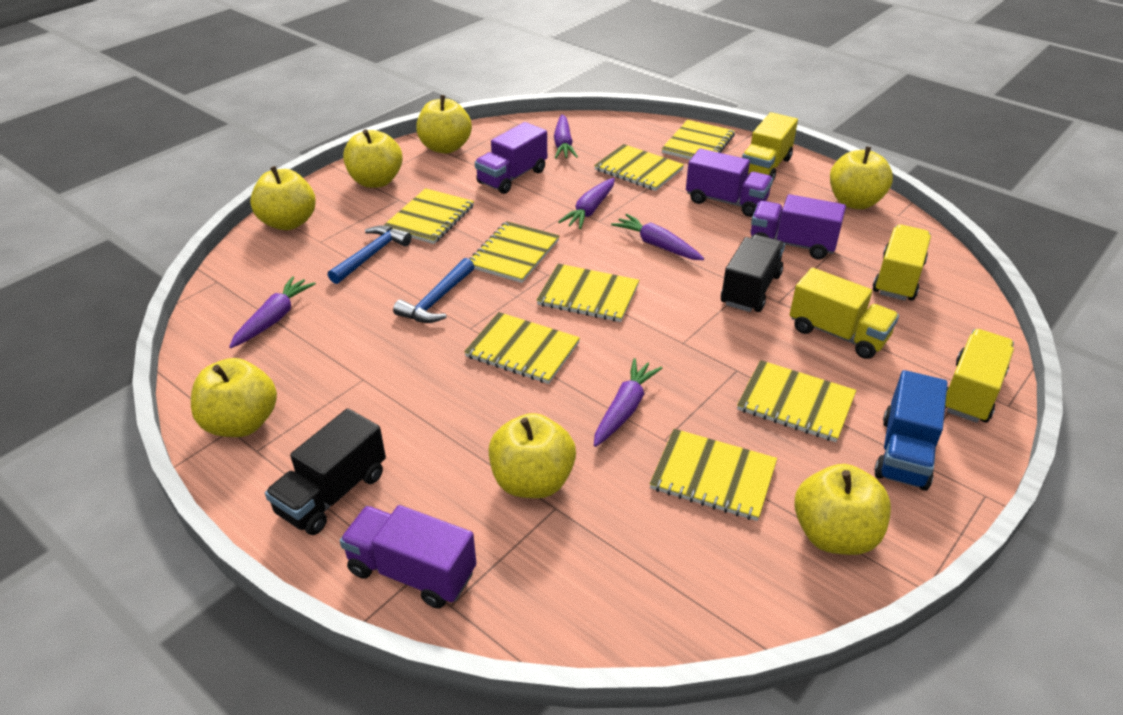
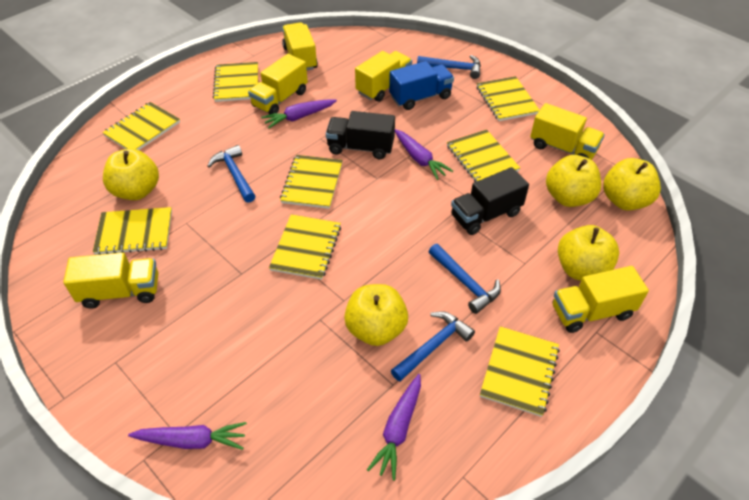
blue hammer: [328,226,412,284] [393,258,475,323] = 2 -> [207,145,255,203] [391,311,475,382] [417,55,481,79] [429,244,501,314] = 4
purple carrot: [229,276,316,348] [554,114,578,159] [558,178,615,229] [594,358,662,447] [611,214,704,260] = 5 -> [128,422,247,450] [261,99,337,129] [367,374,421,481] [395,129,453,180] = 4
purple truck: [340,505,476,608] [475,122,547,194] [686,148,773,217] [751,194,846,259] = 4 -> none = 0
yellow apple: [191,358,277,437] [250,166,316,230] [343,129,403,188] [416,95,472,154] [489,413,576,498] [794,464,891,555] [830,146,893,209] = 7 -> [103,149,159,200] [344,284,408,346] [546,155,601,207] [558,225,619,281] [603,158,661,211] = 5
yellow truck: [742,112,798,181] [790,268,899,359] [873,225,931,301] [945,329,1014,423] = 4 -> [63,252,158,309] [248,54,308,114] [282,22,318,70] [355,51,412,102] [530,103,605,160] [553,266,649,333] = 6

